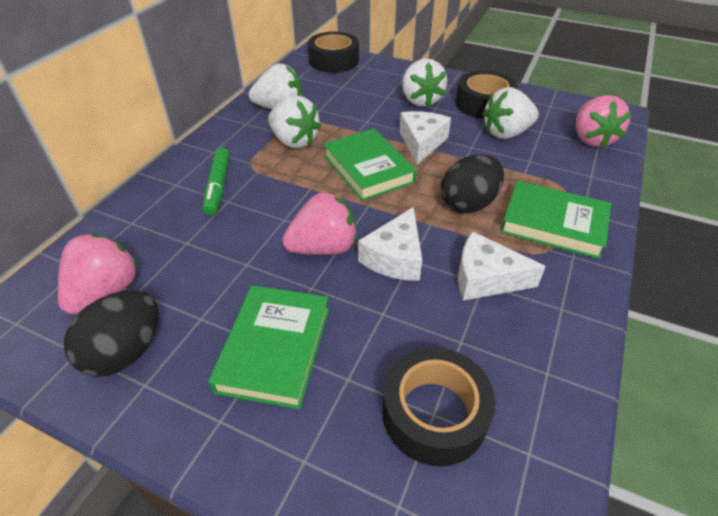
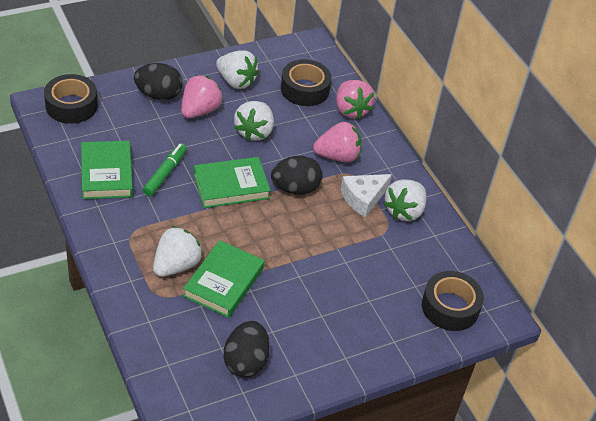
black egg: [64,290,158,377] [441,154,504,213] = 2 -> [134,63,183,100] [223,321,270,378] [271,156,323,195] = 3
white cheese: [358,207,422,281] [399,111,451,164] [458,232,546,301] = 3 -> [341,174,392,217] = 1

